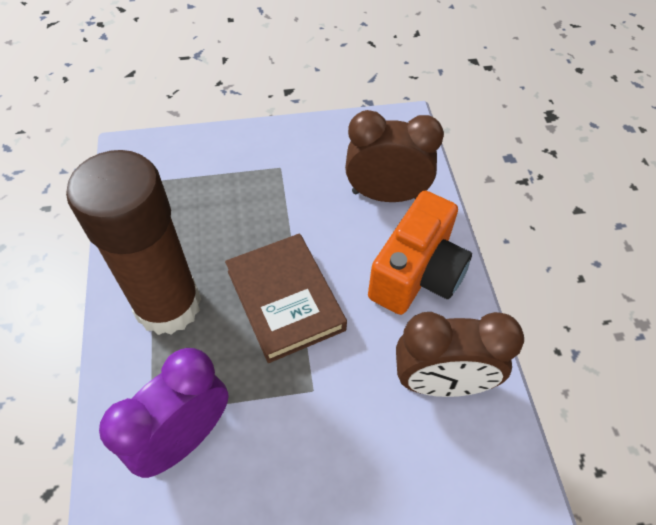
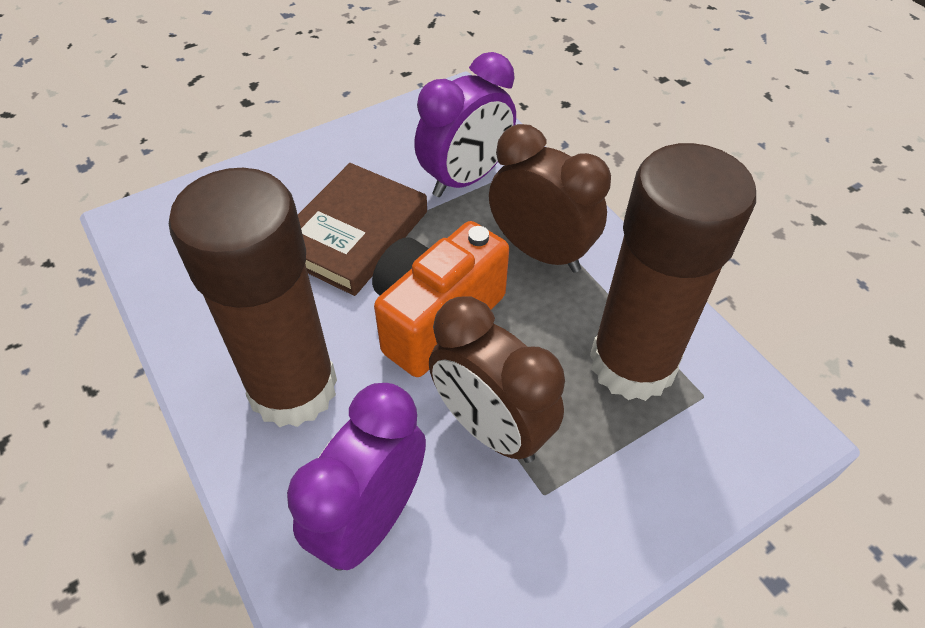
brown glue stick: [66,150,201,335] = 1 -> [169,168,337,427] [590,143,756,401] = 2
purple clock: [99,348,229,478] = 1 -> [287,383,426,571] [414,52,516,197] = 2

